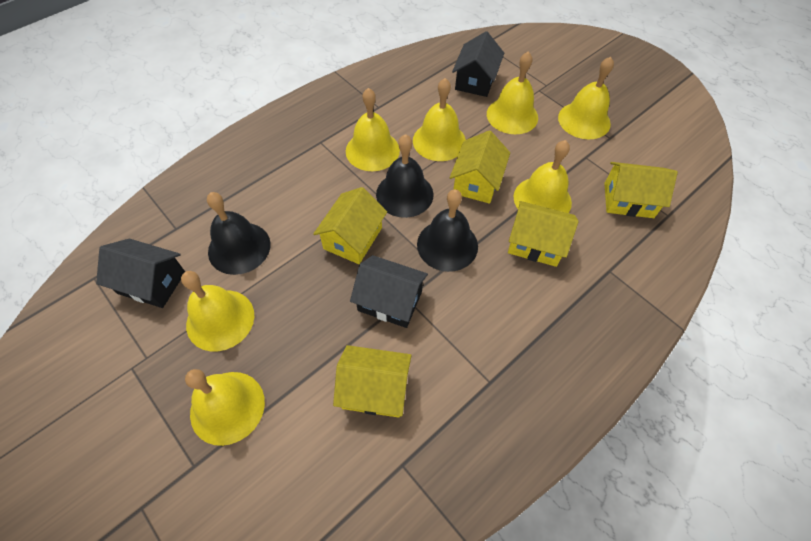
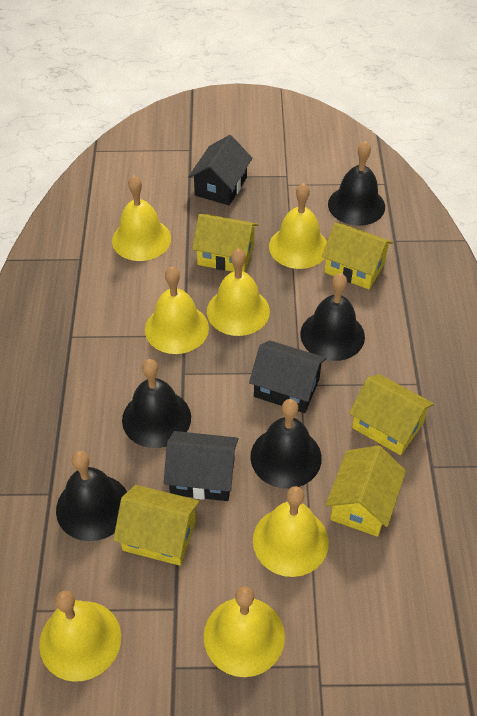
black bell: [207,192,271,275] [376,134,434,218] [417,189,478,272] = 3 -> [56,451,127,541] [122,359,191,448] [250,399,322,489] [300,273,365,361] [328,141,385,226] = 5

